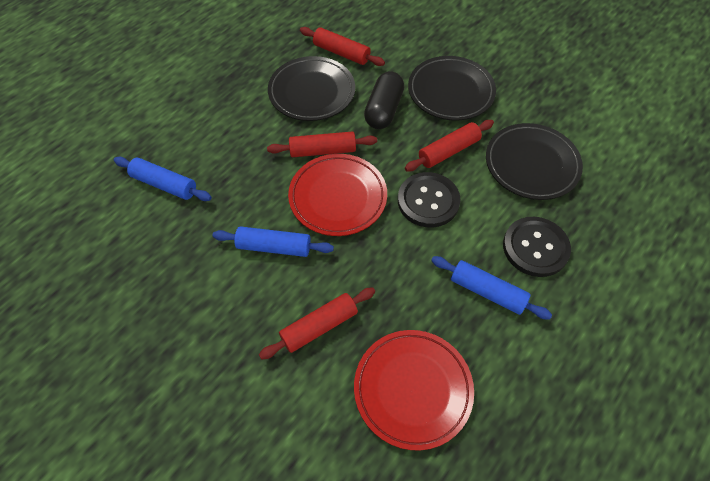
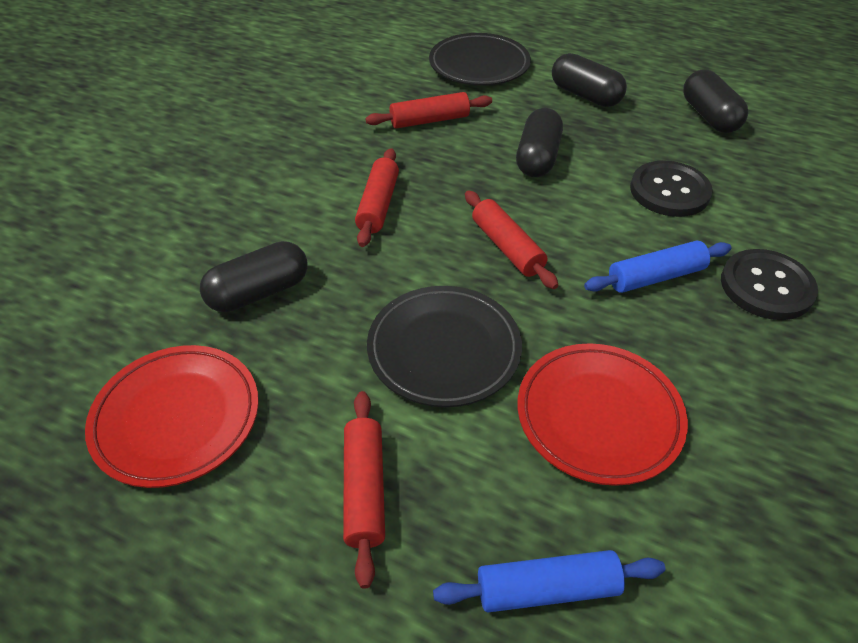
black capsule: [364,71,404,129] = 1 -> [200,241,307,312] [516,108,563,177] [552,53,627,107] [683,70,748,133] = 4
black plate: [268,56,355,121] [408,56,496,121] [486,123,583,200] = 3 -> [367,286,522,407] [429,33,531,86] = 2
blue rolling pin: [114,157,212,201] [212,226,334,257] [431,256,552,319] = 3 -> [433,550,665,612] [584,241,731,293] = 2

